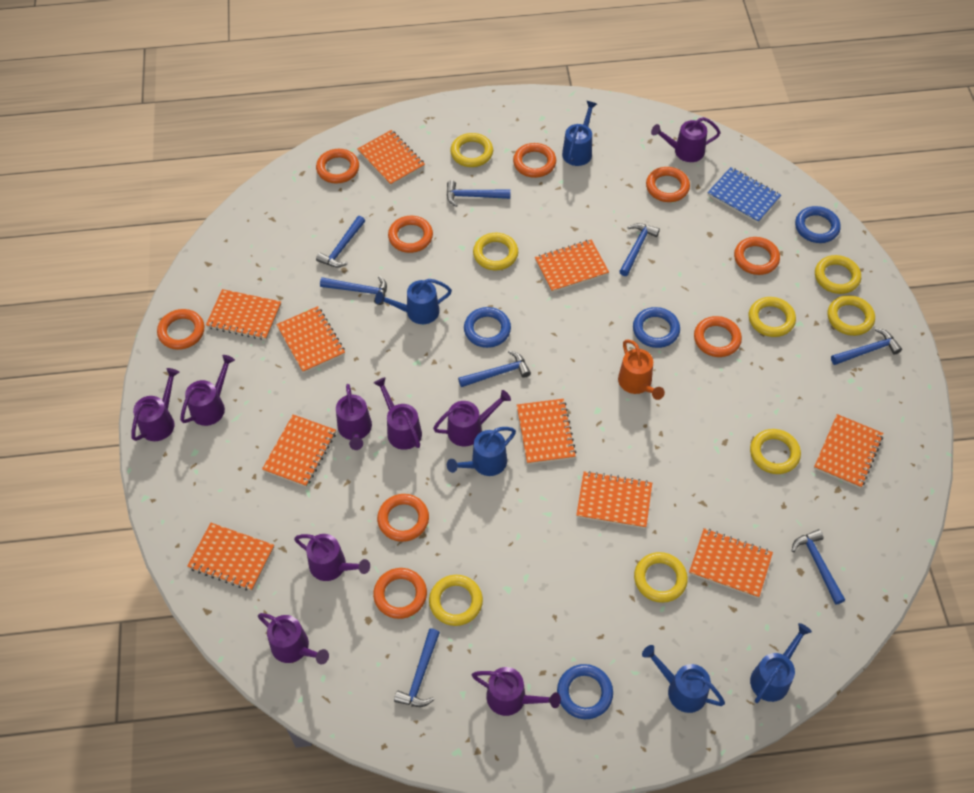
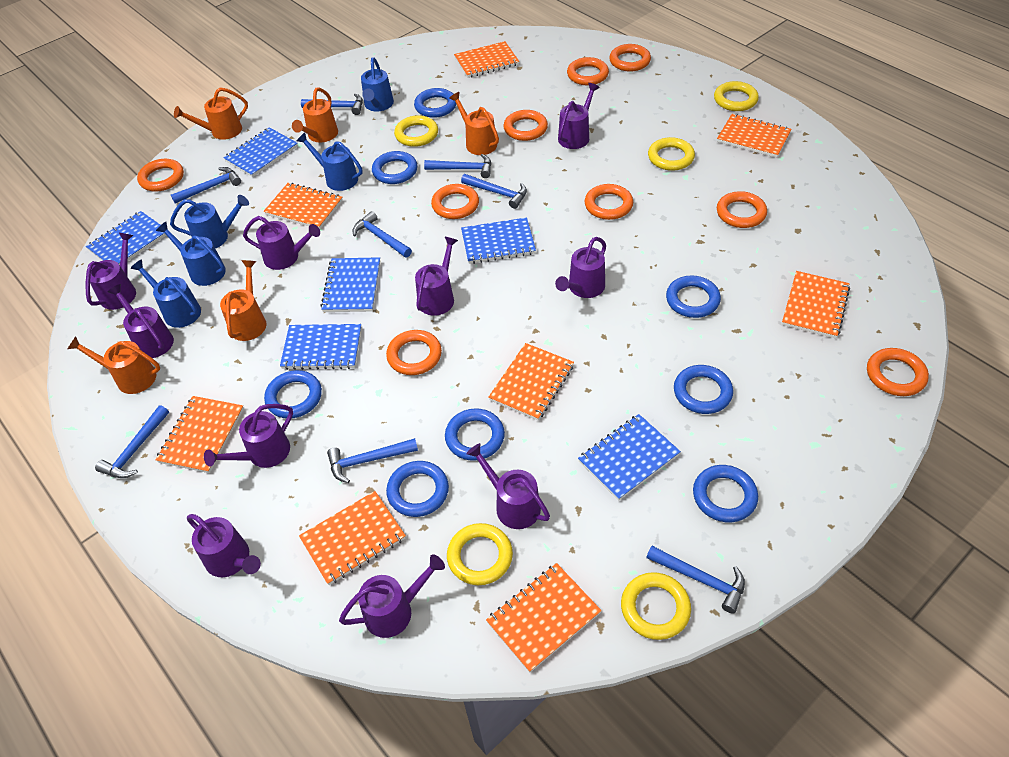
blue notebook: [707,167,781,223] = 1 -> [86,211,166,265] [223,127,298,177] [280,324,362,370] [320,257,380,312] [461,217,536,264] [578,414,681,501] = 6
blue ring: [464,307,511,348] [557,664,613,719] [633,307,680,348] [795,206,841,243] = 4 -> [264,370,322,418] [372,151,418,184] [386,461,449,517] [414,88,456,118] [445,408,505,461] [666,275,721,318] [674,365,733,414] [693,465,758,522] = 8
orange notebook: [187,523,274,591] [206,289,281,340] [262,415,336,487] [276,306,345,373] [357,130,425,186] [517,399,576,464] [535,239,609,292] [576,471,652,529] [689,528,773,598] [814,414,883,488] = 10 -> [156,396,244,473] [264,183,343,229] [299,491,406,585] [454,41,519,78] [486,563,602,672] [488,343,574,421] [717,114,792,158] [782,271,850,338] = 8
orange watering can: [618,340,665,400] = 1 -> [68,336,160,394] [174,87,248,140] [220,260,267,341] [292,88,338,143] [449,92,499,155] = 5
purple watering can: [131,368,179,441] [180,355,235,426] [258,613,329,665] [294,534,370,581] [336,384,372,450] [374,377,422,450] [433,390,511,446] [472,667,561,716] [651,117,721,162] = 9 -> [86,233,136,310] [108,284,174,358] [187,514,261,577] [204,404,293,468] [243,216,320,270] [339,555,445,638] [415,237,458,316] [466,443,550,529] [555,237,606,298] [558,83,600,149] = 10
yellow ring: [429,575,483,626] [450,133,493,167] [473,233,518,270] [634,552,688,603] [749,297,796,337] [750,429,801,474] [815,255,861,294] [828,295,875,336] = 8 -> [394,115,438,147] [447,523,513,585] [621,572,691,640] [648,137,695,171] [714,81,759,111] = 5

